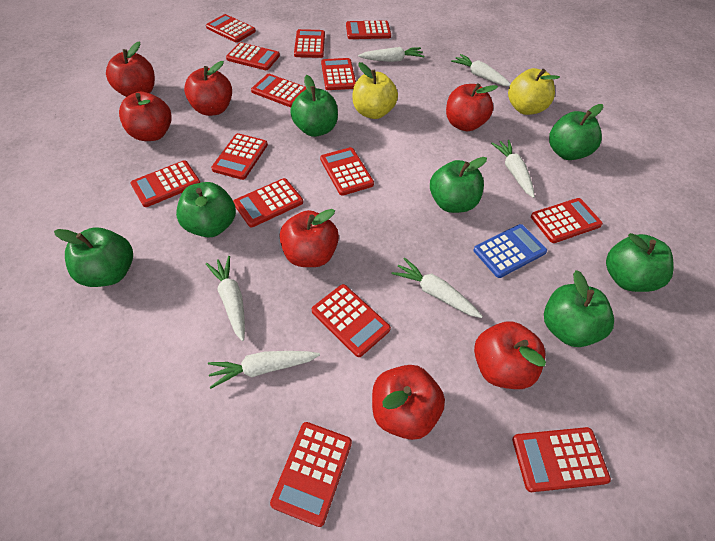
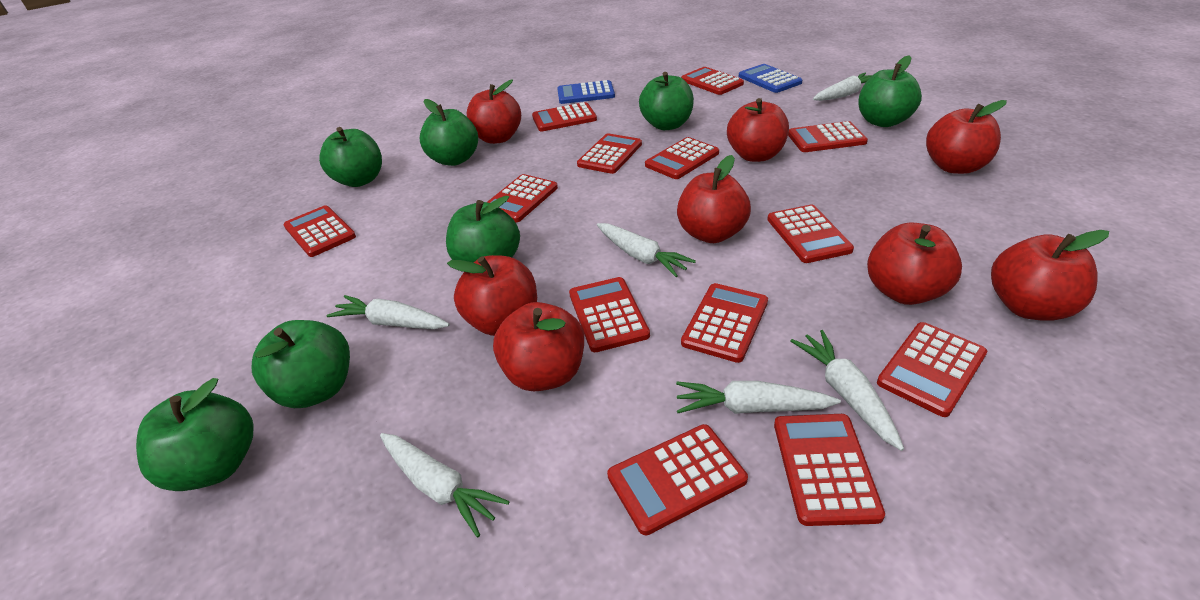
blue calculator: [473,224,547,278] = 1 -> [557,80,615,104] [739,64,802,93] = 2
red apple: [106,41,155,97] [119,92,172,141] [184,61,232,116] [280,209,339,267] [372,365,445,440] [446,83,498,131] [474,321,546,389] = 7 -> [447,255,537,336] [467,79,521,144] [493,302,584,391] [677,155,751,243] [727,98,789,162] [867,222,962,305] [926,100,1007,174] [991,230,1109,321] = 8
red calculator: [131,160,200,207] [206,14,256,43] [211,133,268,180] [226,42,280,70] [233,178,303,227] [251,74,306,107] [270,422,352,527] [294,29,325,58] [312,284,391,357] [320,147,374,196] [321,58,356,90] [346,20,391,39] [512,427,611,492] [531,198,603,243] = 14 -> [284,205,356,257] [487,174,558,222] [532,102,597,132] [569,277,650,352] [577,133,642,174] [607,424,748,535] [645,137,719,179] [681,67,744,95] [681,283,768,363] [767,205,854,263] [774,414,885,526] [788,121,868,152] [877,322,987,417] = 13
yellow apple: [352,62,398,119] [508,68,560,115] = 2 -> none = 0

